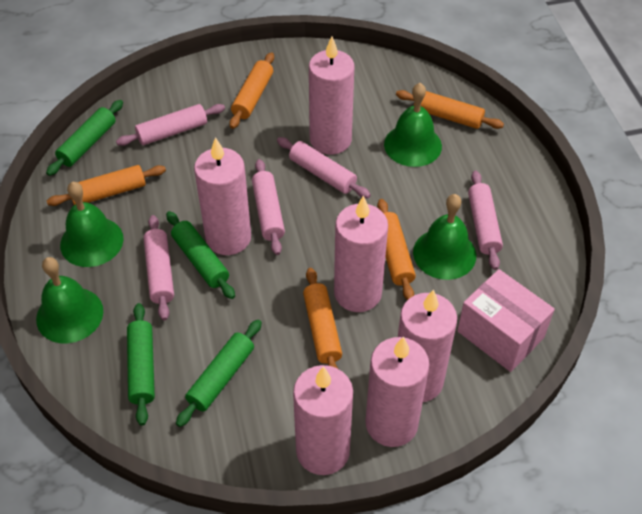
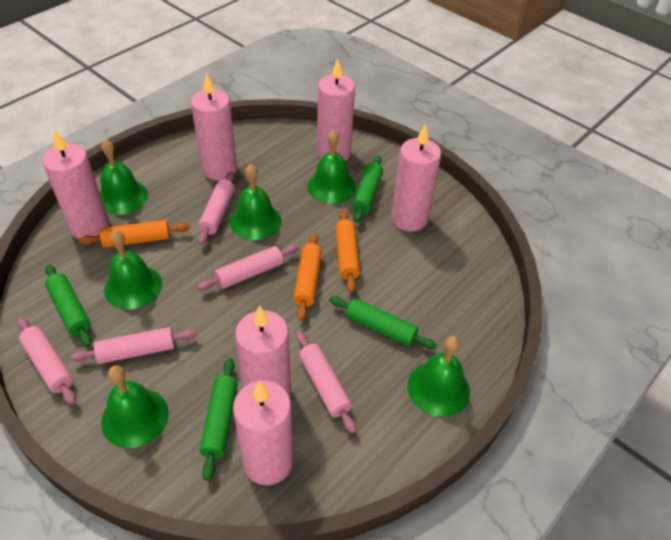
green bell: [36,257,103,344] [60,182,124,267] [384,83,442,167] [413,194,476,280] = 4 -> [100,139,148,215] [101,365,169,448] [104,230,162,309] [230,164,282,240] [307,130,356,204] [408,336,470,417] = 6
orange rolling pin: [47,165,166,206] [229,52,274,129] [303,268,342,369] [377,199,416,300] [396,90,504,129] = 5 -> [79,220,190,248] [293,233,322,321] [335,210,360,293] = 3
pink box: [457,269,555,372] = 1 -> none = 0

